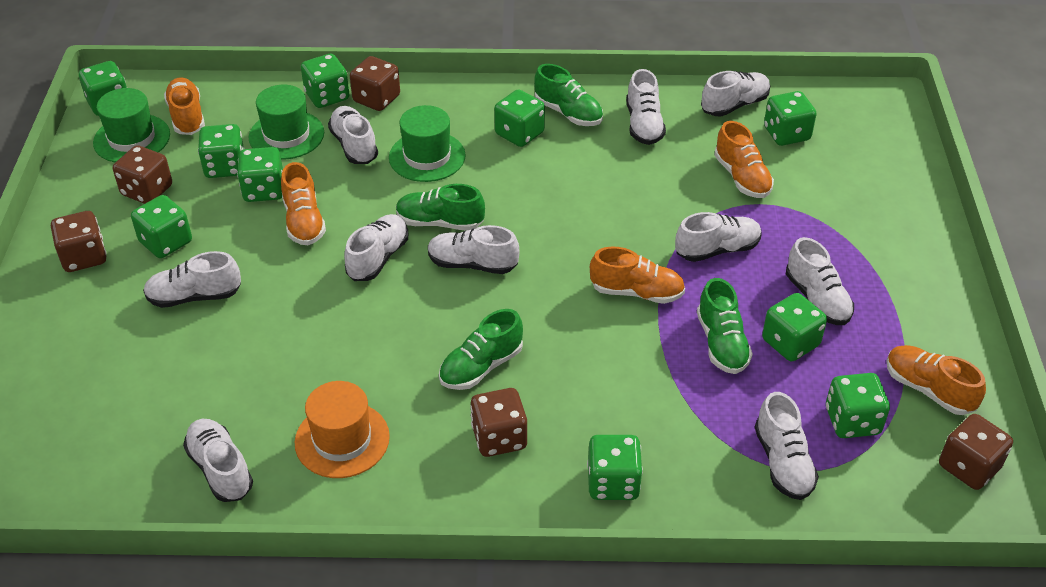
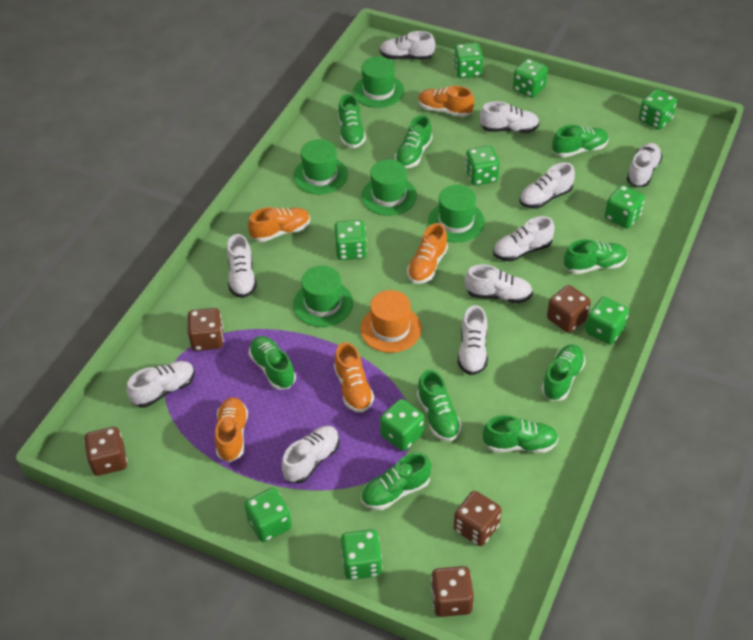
green hat: [93,88,170,162] [249,85,324,160] [389,105,466,182] = 3 -> [293,139,348,194] [293,266,353,327] [353,57,404,108] [361,159,417,216] [428,185,485,242] = 5
green shoe: [396,184,485,230] [439,309,523,390] [534,64,603,126] [697,278,753,374] = 4 -> [249,336,296,390] [338,94,366,148] [361,453,431,510] [395,115,433,168] [417,370,462,441] [483,415,558,453] [541,344,586,401] [552,125,609,157] [564,239,628,274] = 9

